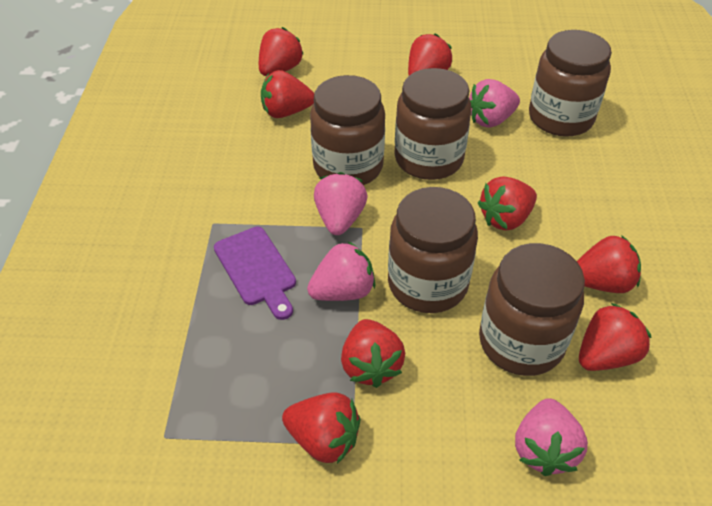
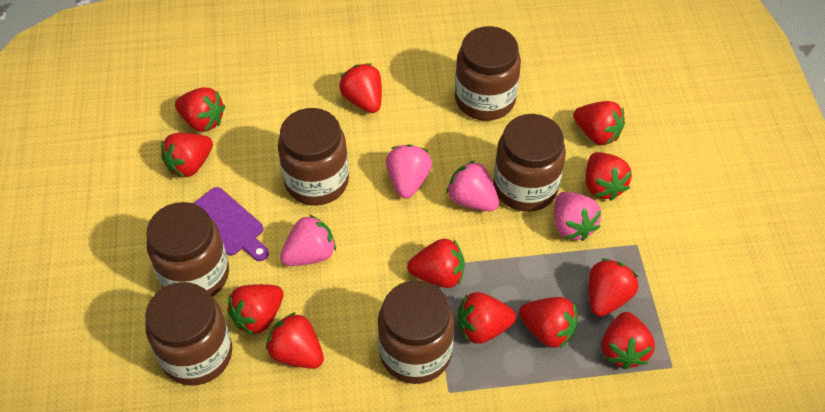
brown jar: [310,75,385,185] [388,187,478,313] [394,68,471,180] [479,243,585,376] [529,30,612,137] = 5 -> [145,282,232,385] [146,202,229,297] [278,108,349,206] [378,280,454,384] [455,26,521,121] [493,114,566,212] = 6
red strawberry: [259,27,304,76] [261,70,314,118] [282,392,361,464] [341,319,405,388] [408,33,452,75] [478,176,537,230] [577,235,641,293] [579,303,652,371] = 8 -> [161,133,213,178] [175,87,225,132] [227,284,284,335] [266,312,324,369] [339,63,382,113] [407,239,465,288] [458,292,516,344] [519,297,578,349] [573,101,625,145] [586,152,632,201] [589,259,638,317] [602,312,655,370] = 12

